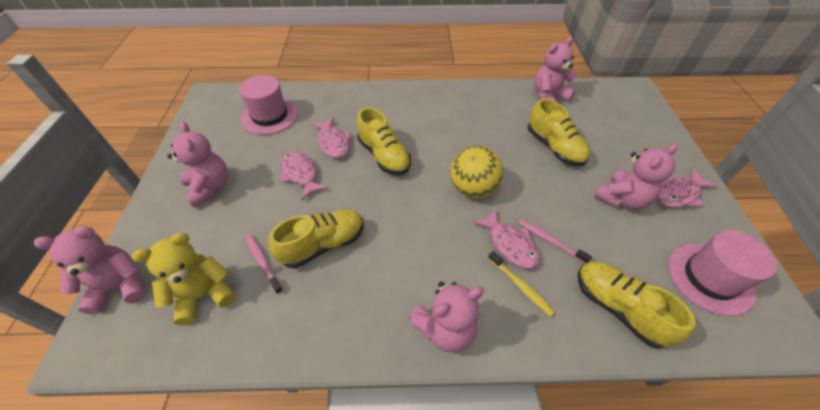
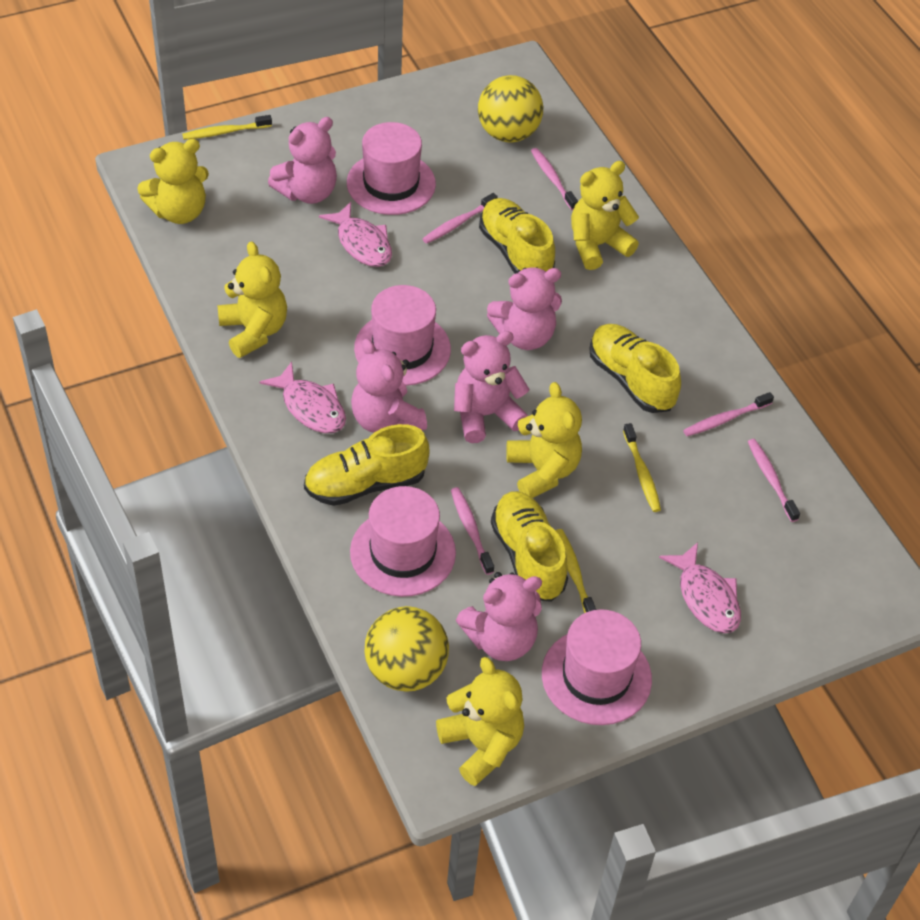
pink fish: [280,151,328,200] [311,117,351,159] [472,209,540,269] [657,168,717,208] = 4 -> [260,361,346,433] [319,202,392,267] [659,542,741,633] = 3
pink hat: [239,75,298,135] [668,230,777,316] = 2 -> [347,122,436,215] [350,486,456,597] [354,285,451,386] [542,609,652,725] = 4
pink toothbrush: [245,234,283,294] [518,219,592,263] = 2 -> [423,193,498,244] [451,487,494,575] [531,148,578,210] [683,392,774,436] [748,439,800,522] = 5
yellow ball: [450,146,503,198] = 1 -> [365,606,449,692] [478,75,543,142] = 2
yellow teddy bear: [132,233,236,325] = 1 -> [137,139,209,224] [217,241,287,358] [436,657,524,786] [506,382,582,498] [571,161,639,270] = 5
yellow toothbrush: [488,251,555,316] = 1 -> [182,115,272,140] [555,529,596,613] [623,423,661,512] = 3

